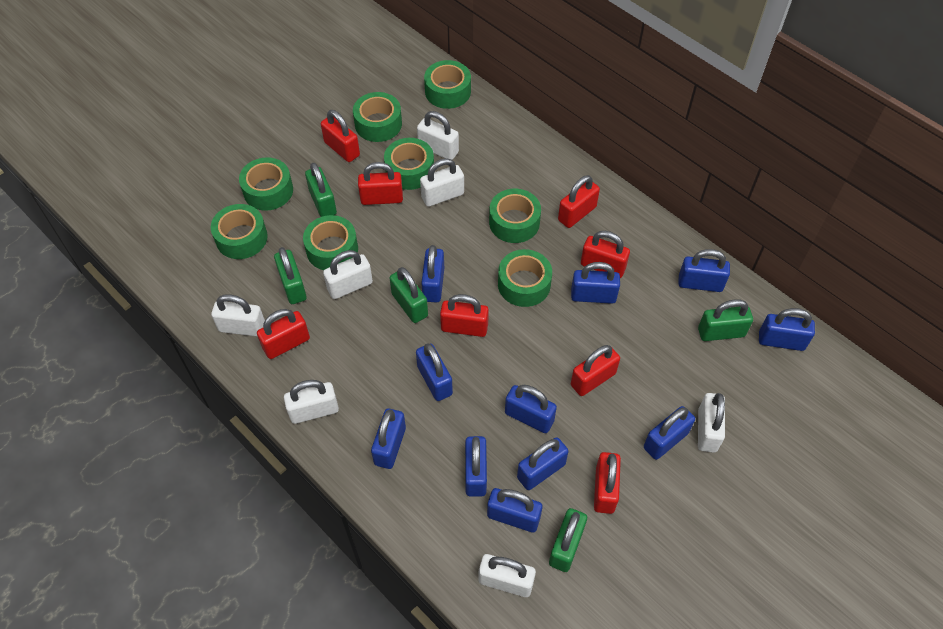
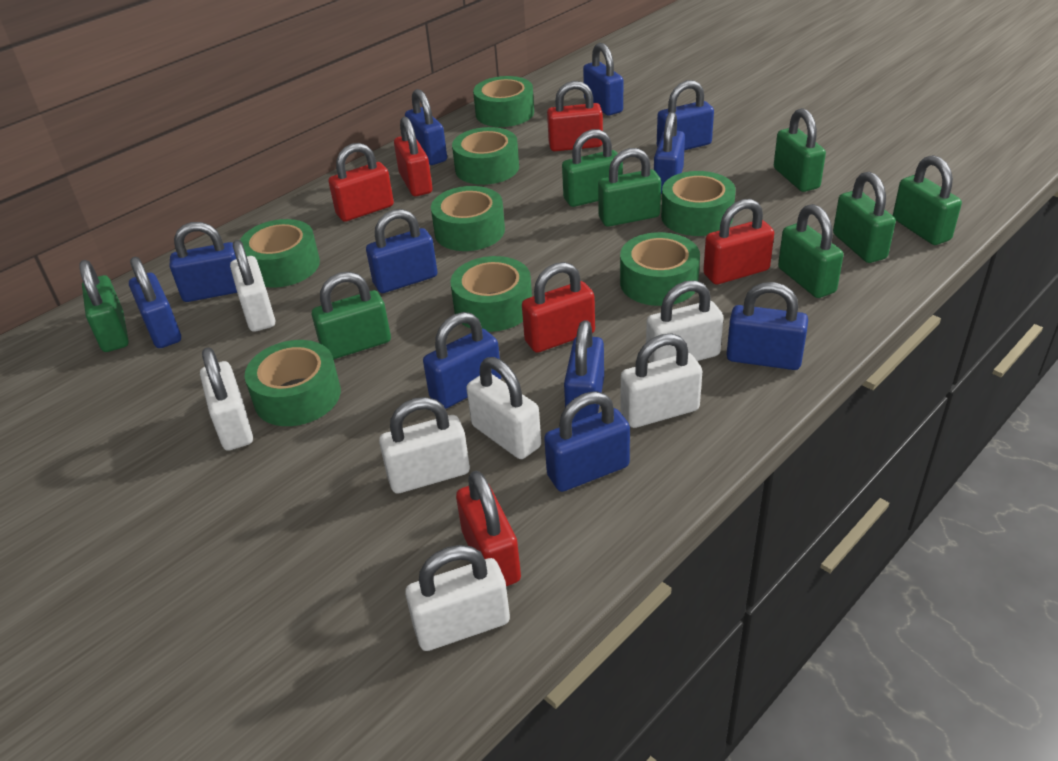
green padlock: [274,247,307,304] [305,163,337,217] [390,267,428,323] [549,508,587,572] [698,299,753,341] = 5 -> [79,260,129,352] [312,272,391,360] [562,129,623,207] [598,148,661,227] [774,108,826,192] [778,204,844,298] [833,172,896,263] [893,155,962,245] = 8
red padlock: [257,309,310,359] [321,110,360,162] [358,162,403,205] [440,294,489,337] [558,175,600,228] [571,345,620,396] [581,231,630,278] [594,452,621,514] = 8 -> [329,143,394,222] [394,117,433,196] [456,471,521,586] [522,262,595,353] [547,81,603,151] [703,199,774,285] = 6

